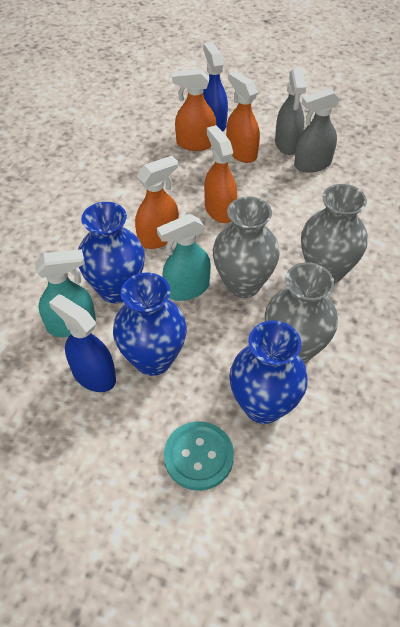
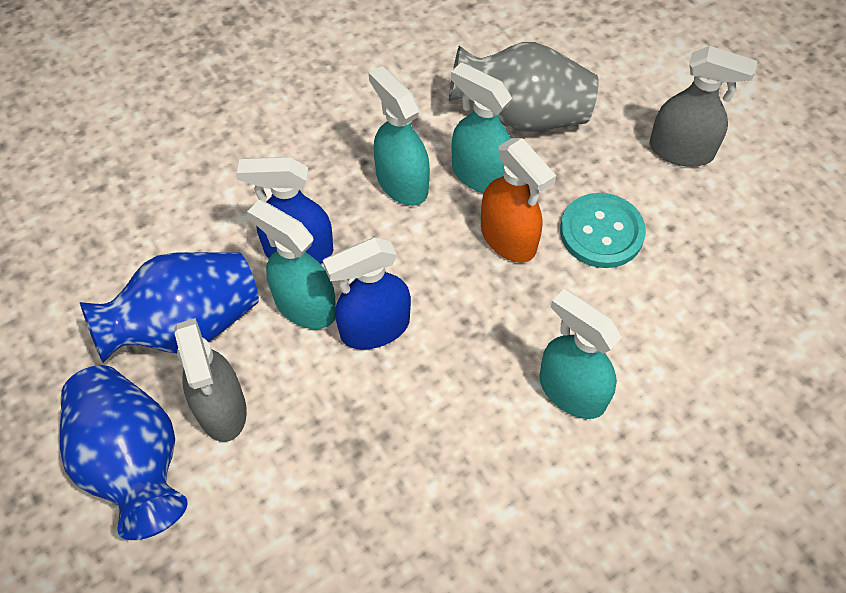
blue vase: [78,202,145,303] [113,273,187,376] [229,321,308,424] = 3 -> [60,365,188,540] [80,252,259,363] = 2
grey vase: [213,197,280,298] [265,262,338,364] [301,184,368,284] = 3 -> [449,42,599,131] = 1
orange spray bottle: [135,156,179,249] [172,69,216,151] [204,125,237,223] [226,71,260,163] = 4 -> [481,138,556,263] = 1
turquoise spray bottle: [35,249,96,337] [157,214,211,301] = 2 -> [247,200,336,329] [369,66,430,206] [451,62,512,193] [539,289,622,419] = 4

